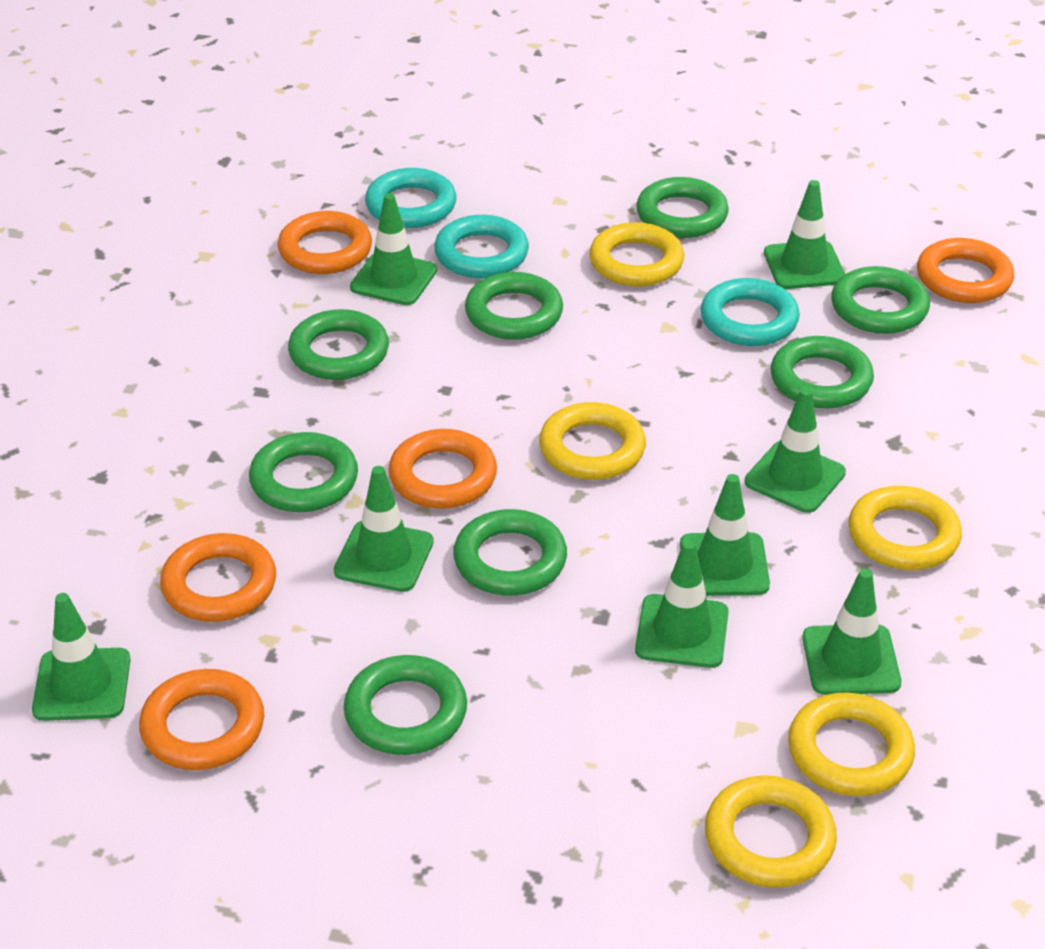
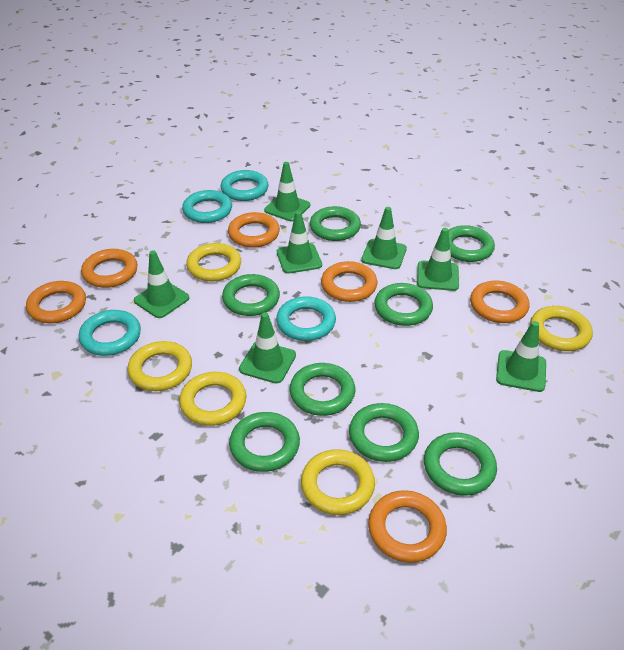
green traffic cone: [32,593,131,721] [334,466,434,592] [350,193,437,305] [635,540,729,668] [680,474,770,596] [745,388,846,513] [764,180,845,289] [802,568,901,695] = 8 -> [134,251,189,318] [239,312,296,384] [264,162,310,221] [277,211,322,274] [361,207,407,269] [417,228,459,291] [496,321,546,392] = 7
orange ring: [139,669,264,770] [160,533,276,622] [277,211,372,274] [388,429,497,509] [917,238,1014,303] = 5 -> [26,281,86,323] [81,249,138,288] [228,212,280,248] [321,261,377,302] [368,490,447,563] [470,281,529,323] = 6
turquoise ring: [365,168,456,228] [434,215,529,278] [701,278,800,346] = 3 -> [79,310,141,356] [182,190,232,223] [221,170,268,201] [276,296,336,341] = 4

